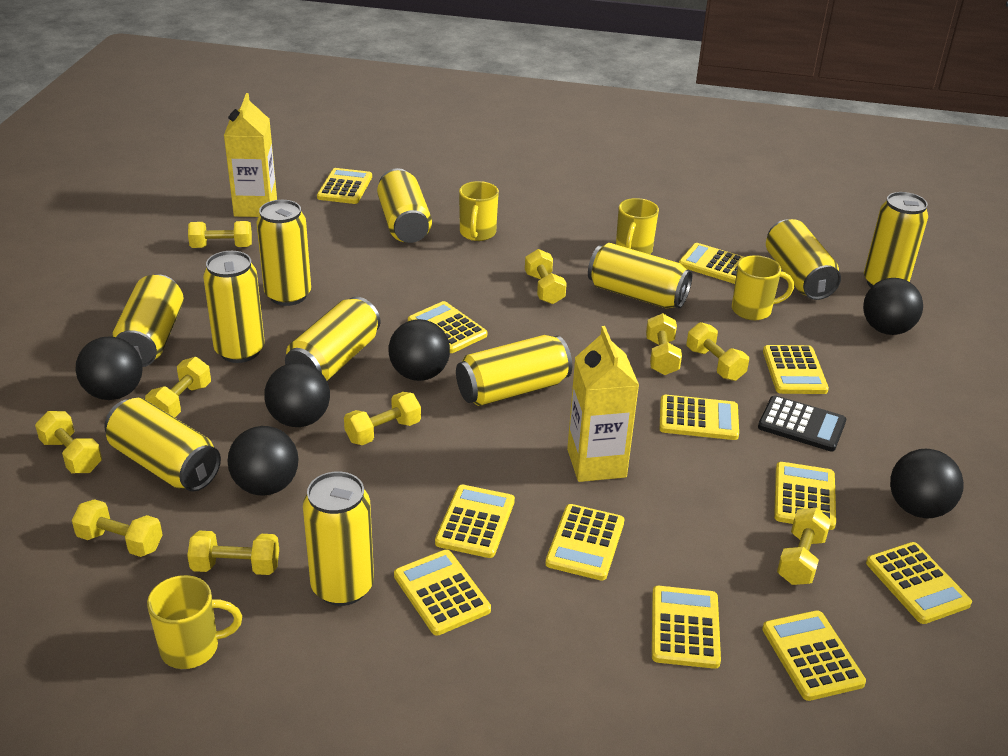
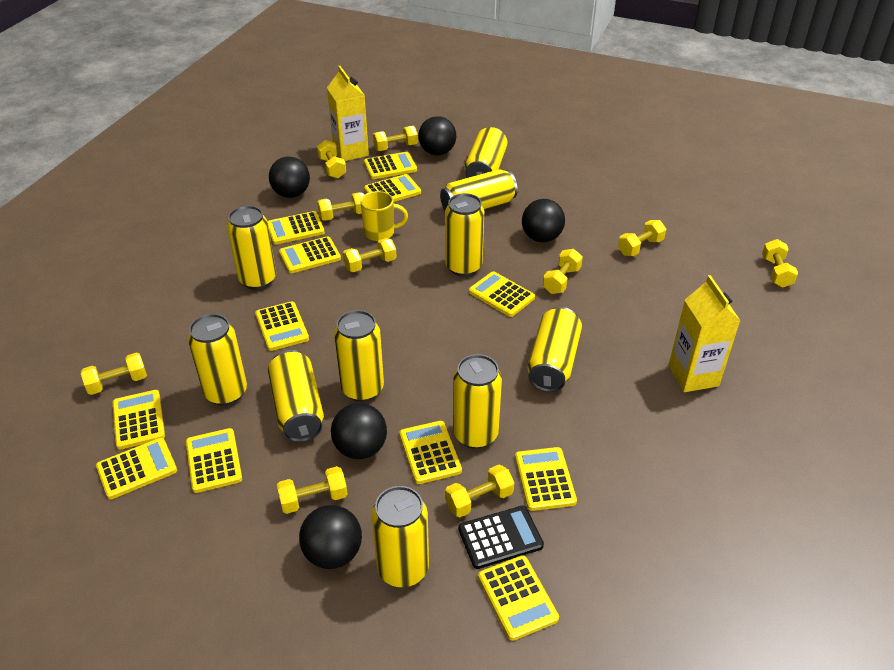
black ball: [75,336,143,400] [228,426,299,496] [264,362,330,427] [389,319,450,381] [863,278,923,335] [890,449,964,518] = 6 -> [269,157,310,198] [299,505,362,569] [331,403,387,459] [418,116,456,155] [522,199,565,242] = 5
yellow can: [105,398,221,491] [112,274,184,367] [203,251,265,363] [256,200,311,306] [285,297,380,381] [303,472,374,606] [377,168,432,243] [456,335,572,406] [588,243,692,309] [766,219,841,300] [864,192,928,287] = 11 -> [188,314,247,406] [227,206,276,290] [268,350,324,442] [334,310,384,402] [371,486,429,587] [440,169,518,211] [445,193,484,276] [453,354,502,449] [465,127,508,178] [527,307,582,392] = 10
yellow mug: [147,575,242,669] [459,181,499,241] [616,198,659,254] [732,255,794,320] = 4 -> [360,191,408,241] = 1

